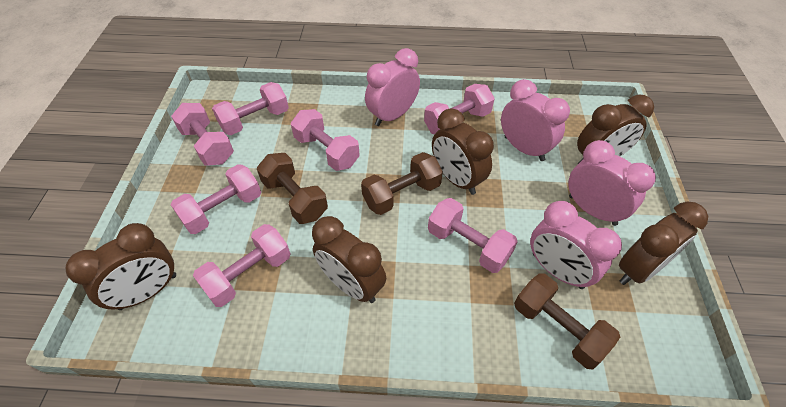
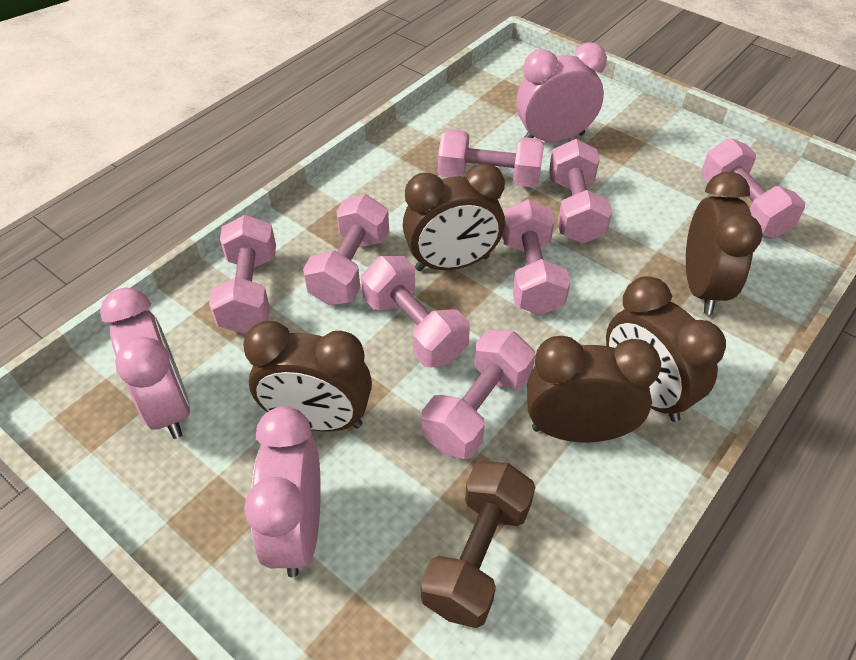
brown dumbbell: [257,153,328,224] [361,152,443,215] [514,273,620,369] = 3 -> [421,461,535,628] = 1
pink clock: [365,48,420,126] [501,79,570,161] [530,201,622,289] [568,140,656,226] = 4 -> [100,287,190,439] [244,406,321,577] [516,42,607,142] = 3
pink dumbbell: [171,103,234,166] [171,164,261,234] [193,224,291,307] [212,82,289,135] [291,109,360,171] [424,84,495,135] [428,198,518,273] = 7 -> [209,215,276,334] [303,194,389,306] [361,256,470,367] [422,330,535,459] [438,129,544,187] [502,199,570,315] [549,139,612,244] [701,138,805,239] = 8

